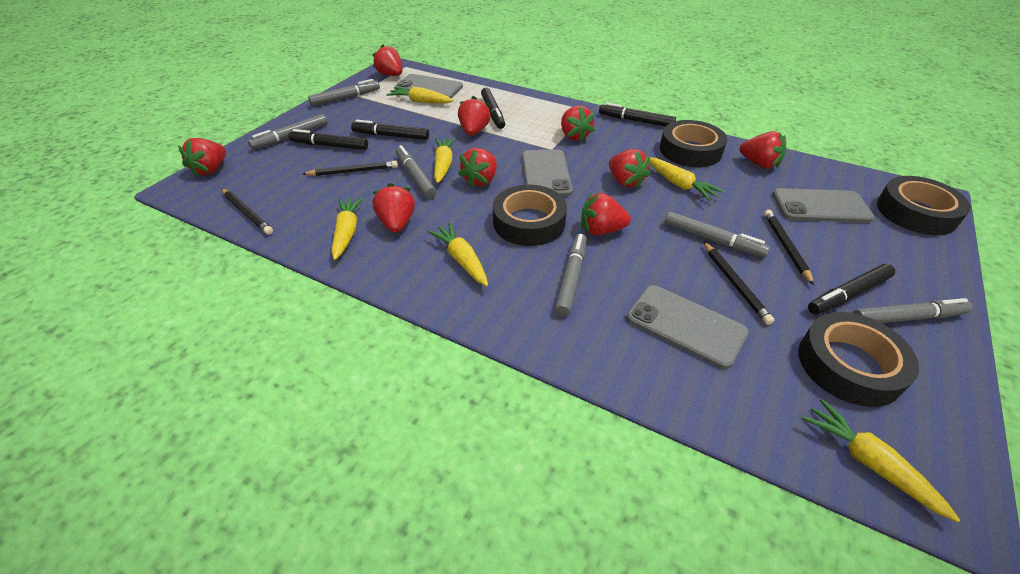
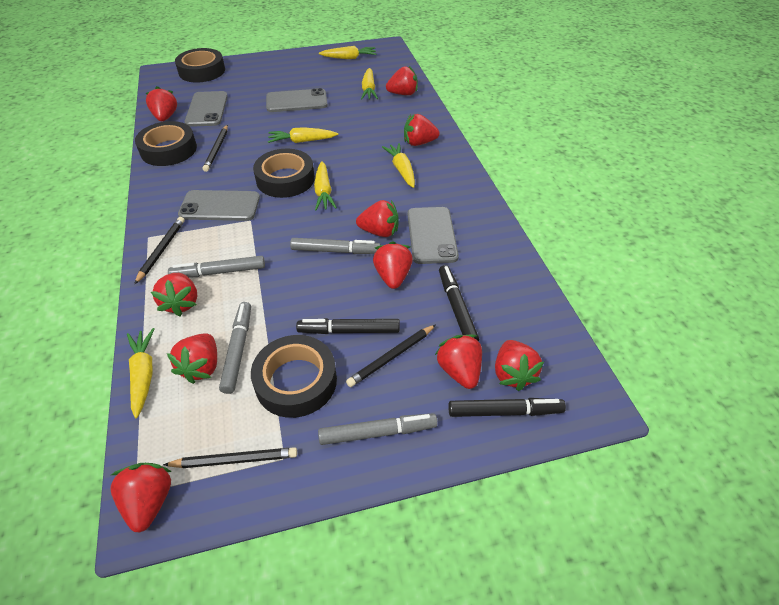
black marker: [288,129,368,150] [351,120,429,140] [481,88,505,129] [599,102,676,127] [808,264,895,315] = 5 -> [296,318,400,334] [439,265,479,342] [448,398,566,417] = 3
grey marker: [248,114,327,149] [308,79,380,106] [396,145,436,198] [555,234,587,316] [664,212,770,257] [852,298,973,323] = 6 -> [168,256,265,278] [219,302,251,394] [290,238,381,254] [318,414,438,445] = 4
red strawberry: [178,138,226,177] [372,44,402,76] [372,183,415,233] [458,96,491,135] [458,148,497,188] [561,105,595,142] [581,193,631,235] [609,149,650,189] [740,131,786,169] = 9 -> [111,463,172,532] [146,86,177,121] [151,273,197,316] [167,333,217,384] [356,200,399,237] [373,241,413,289] [386,66,418,95] [404,114,440,146] [435,334,482,389] [495,340,544,391] = 10

